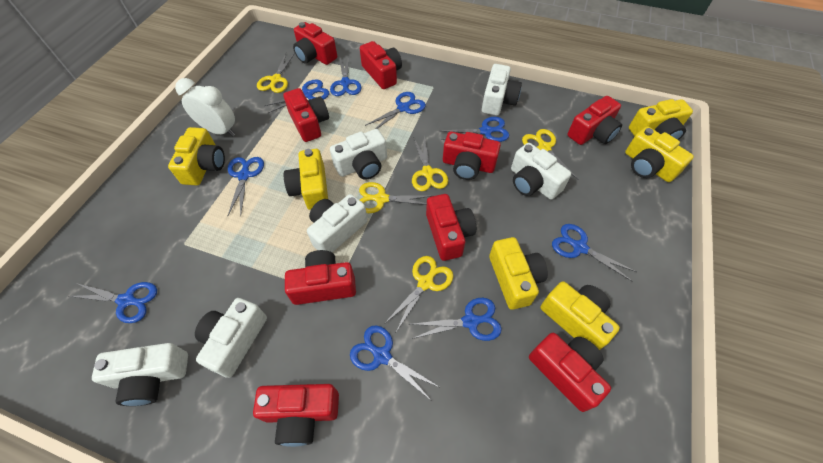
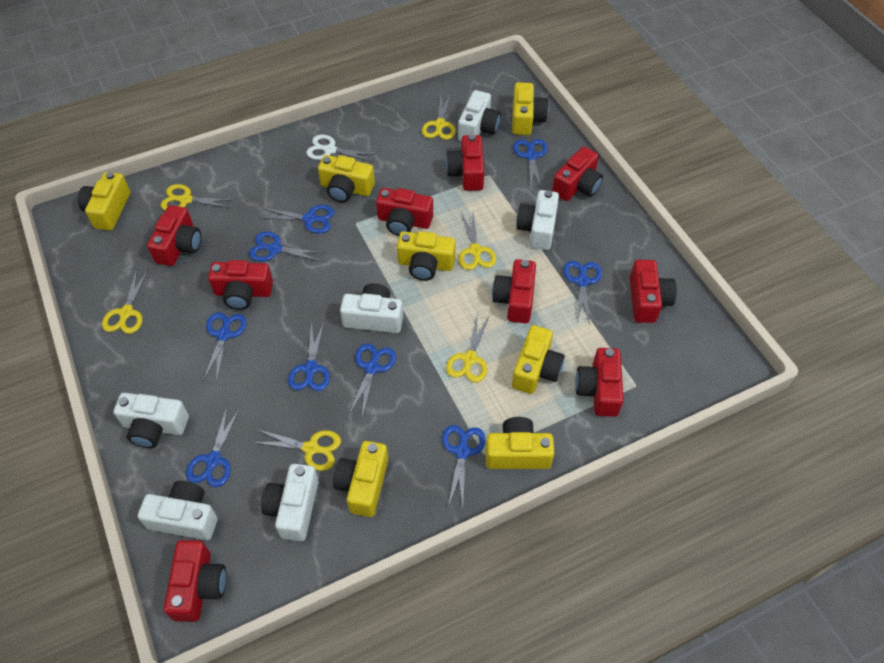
white clock: [175,78,235,136] = 1 -> none = 0
white scissors: none = 0 -> [306,134,377,162] = 1
yellow camera: [168,127,225,186] [283,149,328,210] [489,237,548,310] [540,281,620,350] [625,126,694,182] [629,99,693,140] = 6 -> [78,172,130,231] [318,155,375,203] [333,441,388,517] [397,231,456,281] [485,417,555,469] [512,82,548,135] [512,325,565,394] = 7
yellow scissors: [257,53,295,93] [359,182,431,213] [384,256,453,332] [412,137,448,191] [522,129,579,183] = 5 -> [102,269,149,334] [161,184,236,210] [251,429,341,471] [422,92,456,140] [446,312,490,382] [458,212,496,270] = 6

